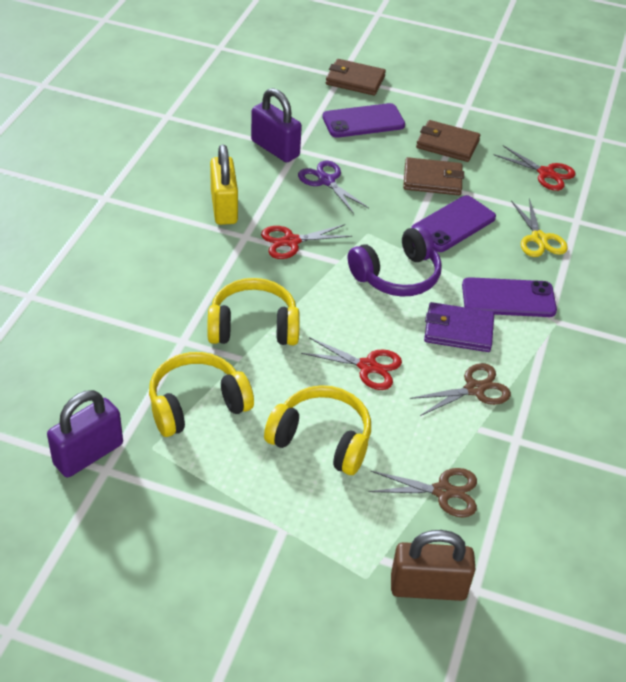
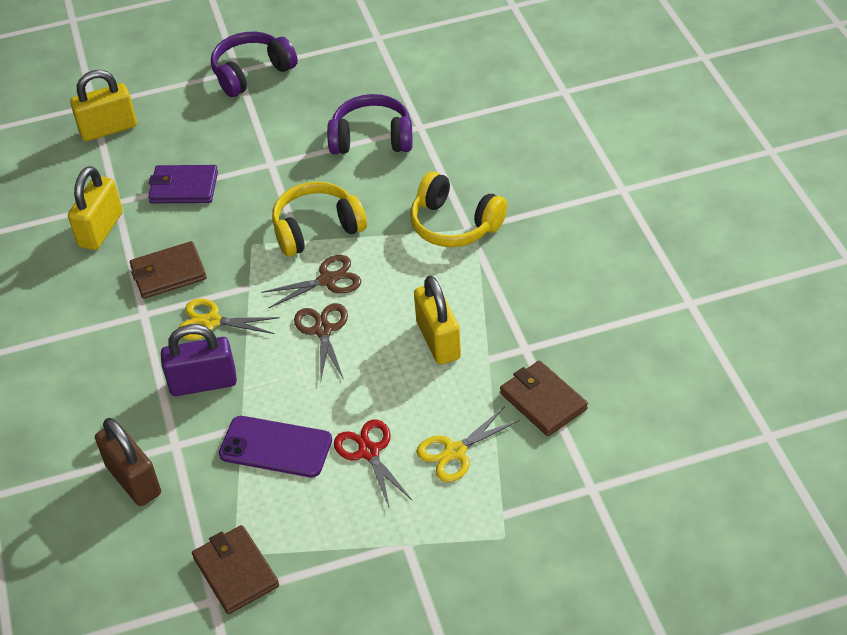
purple headphones: [348,225,442,297] = 1 -> [211,32,298,97] [327,94,413,154] = 2
purple padlock: [47,390,123,477] [251,88,302,162] = 2 -> [161,324,237,396] = 1
purple phone: [322,103,405,138] [411,195,496,252] [462,277,557,317] = 3 -> [219,416,332,478] = 1
purple scissors: [298,160,369,214] = 1 -> none = 0
red scissors: [261,224,352,259] [301,337,402,390] [494,145,575,191] = 3 -> [334,420,412,509] = 1
yellow headphones: [149,352,254,437] [207,278,300,345] [264,385,371,475] = 3 -> [272,181,367,257] [410,171,508,247] = 2
yellow padlock: [210,144,238,225] = 1 -> [68,166,123,250] [70,70,137,141] [414,276,461,365] = 3
yellow scissors: [511,198,568,257] = 1 -> [179,299,280,340] [417,406,520,482] = 2

